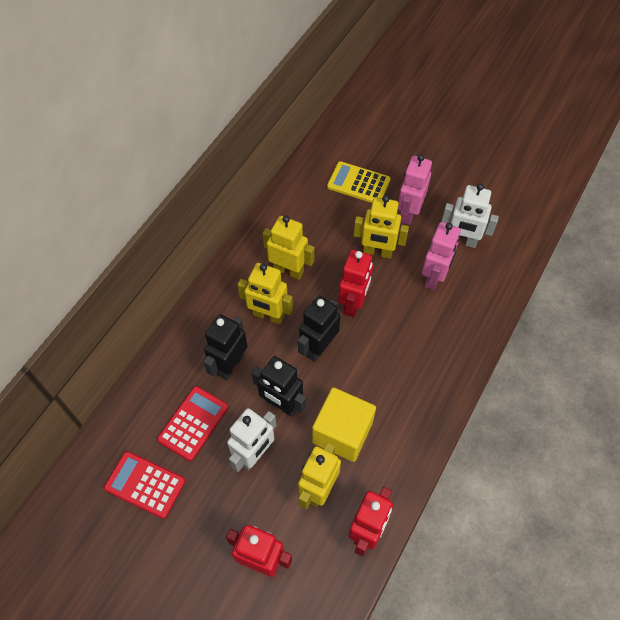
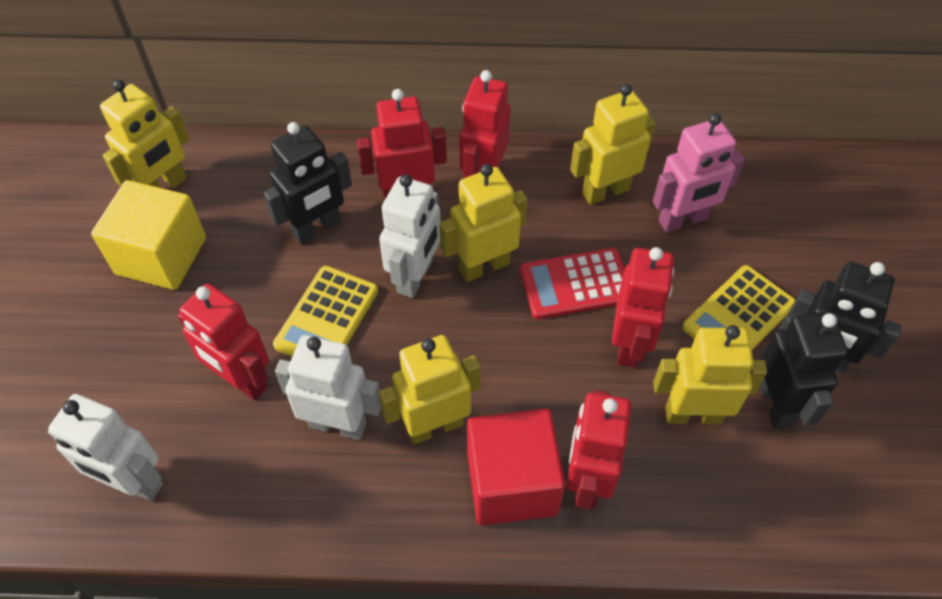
pink robot: [398,154,432,225] [422,222,461,290] = 2 -> [653,113,745,232] = 1
red calculator: [104,451,185,519] [157,386,228,461] = 2 -> [520,248,625,319] = 1
red cube: none = 0 -> [467,409,565,525] = 1
red robot: [226,525,292,577] [338,250,373,317] [349,487,393,557] = 3 -> [177,284,269,400] [357,89,447,201] [459,70,511,178] [566,390,631,509] [612,247,674,367] = 5
white robot: [227,408,276,472] [441,183,499,248] = 2 -> [48,394,163,501] [275,335,381,440] [379,174,441,298] = 3
yellow calculator: [327,161,391,203] = 1 -> [273,266,378,357] [682,265,796,350] = 2
yellow robot: [238,263,293,324] [262,215,315,280] [298,442,341,509] [354,195,409,259] = 4 -> [100,79,190,188] [378,335,481,444] [439,164,528,282] [570,84,655,205] [653,325,767,424] = 5

